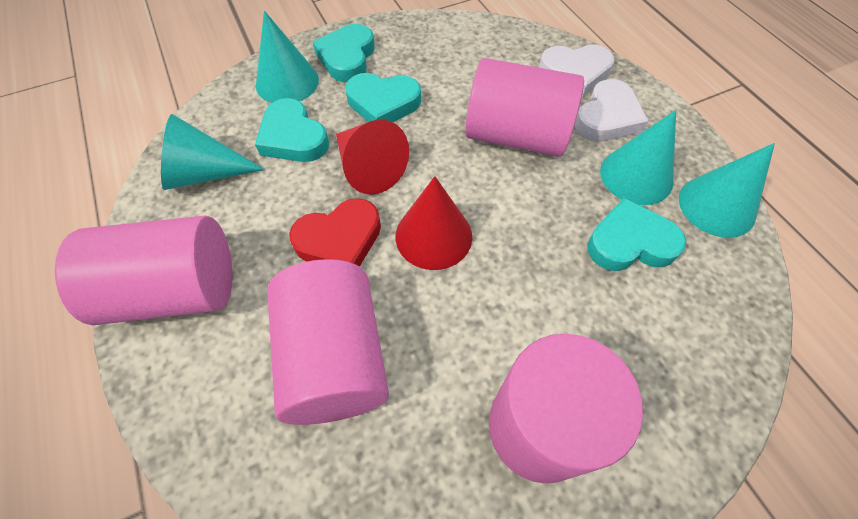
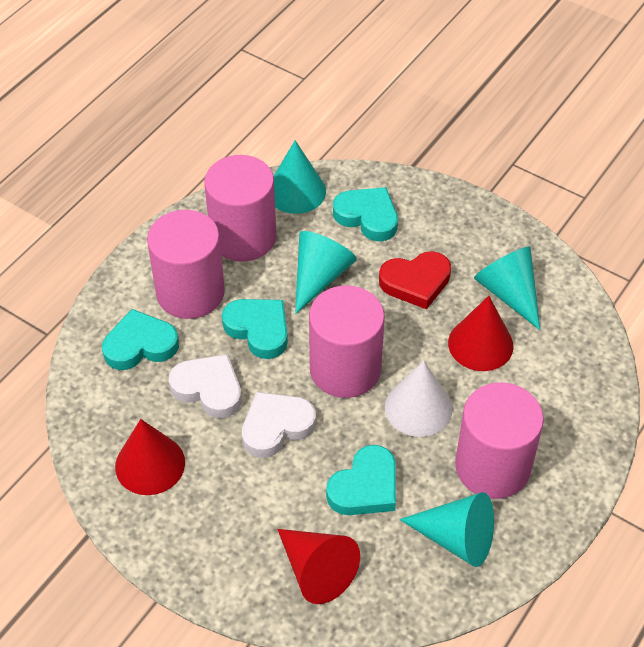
red cone: [336,120,409,195] [396,176,472,270] = 2 -> [115,419,185,495] [277,529,360,604] [448,296,513,371] = 3
white cone: none = 0 -> [385,361,453,437] = 1

